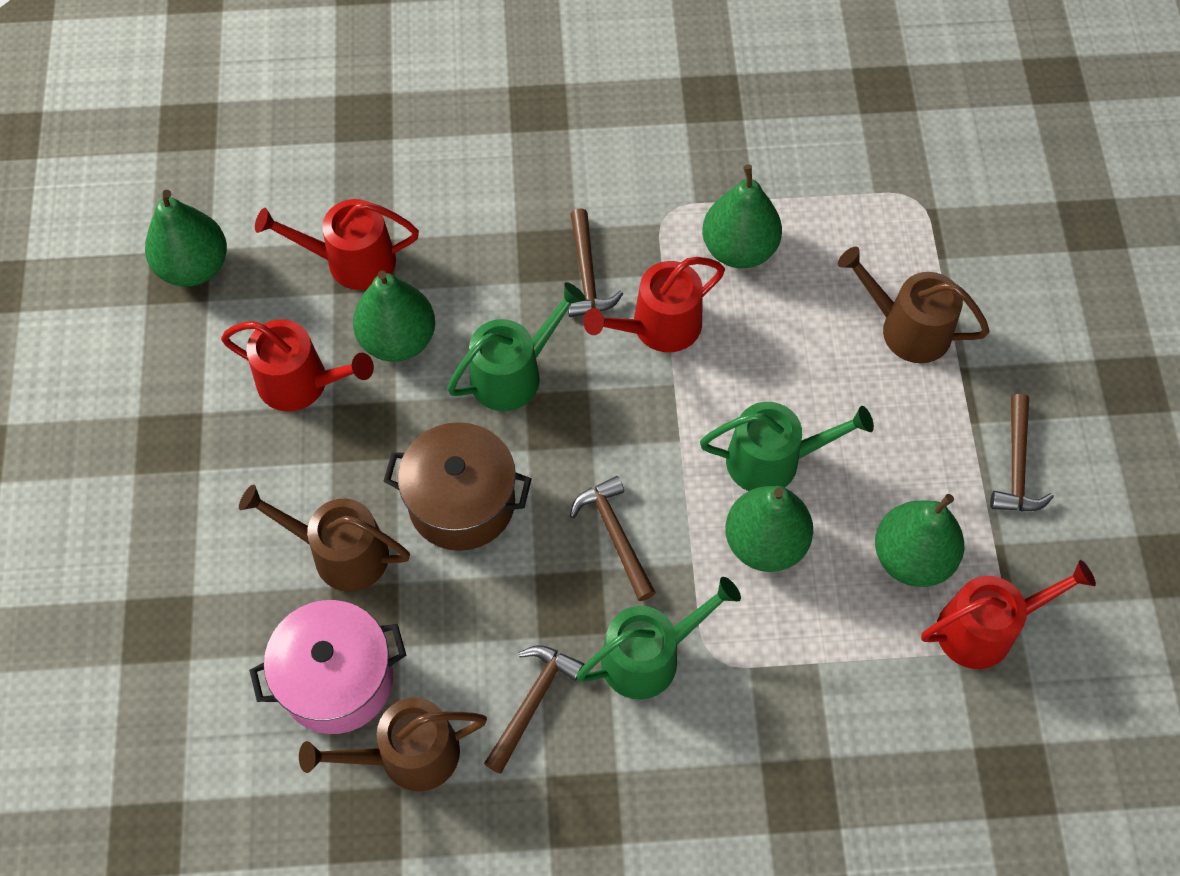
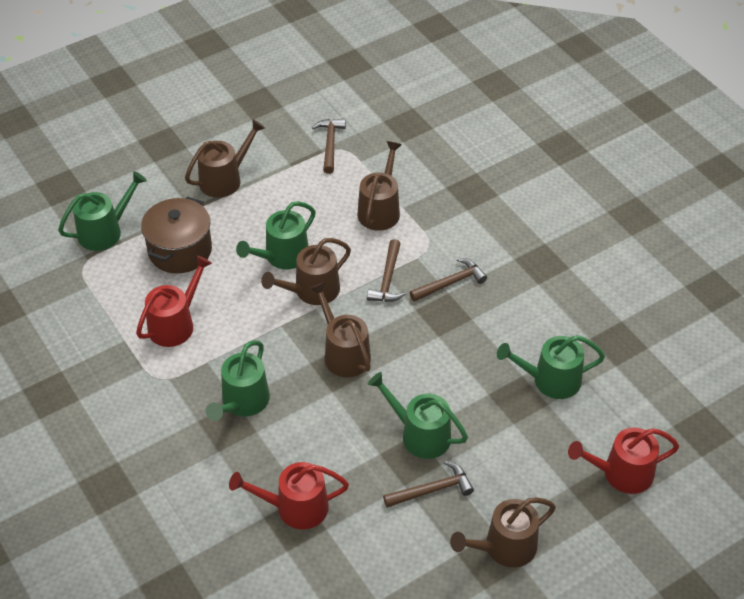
brown watering can: [239,485,410,592] [299,698,487,792] [838,247,990,363] = 3 -> [185,119,265,198] [261,238,351,305] [310,282,371,377] [358,141,402,231] [450,497,556,568] = 5
green pear: [145,190,227,286] [353,270,435,362] [702,164,782,268] [725,486,813,572] [875,494,964,587] = 5 -> none = 0
green watering can: [447,282,586,411] [576,577,741,699] [700,402,874,491] = 3 -> [58,171,147,251] [206,340,270,421] [236,201,316,269] [368,372,468,459] [497,335,605,399] = 5
pink pot: [249,600,406,734] = 1 -> none = 0
red watering can: [221,319,374,411] [255,199,419,290] [583,257,725,352] [921,560,1096,669] = 4 -> [136,255,212,347] [229,462,349,529] [568,427,679,494] = 3

